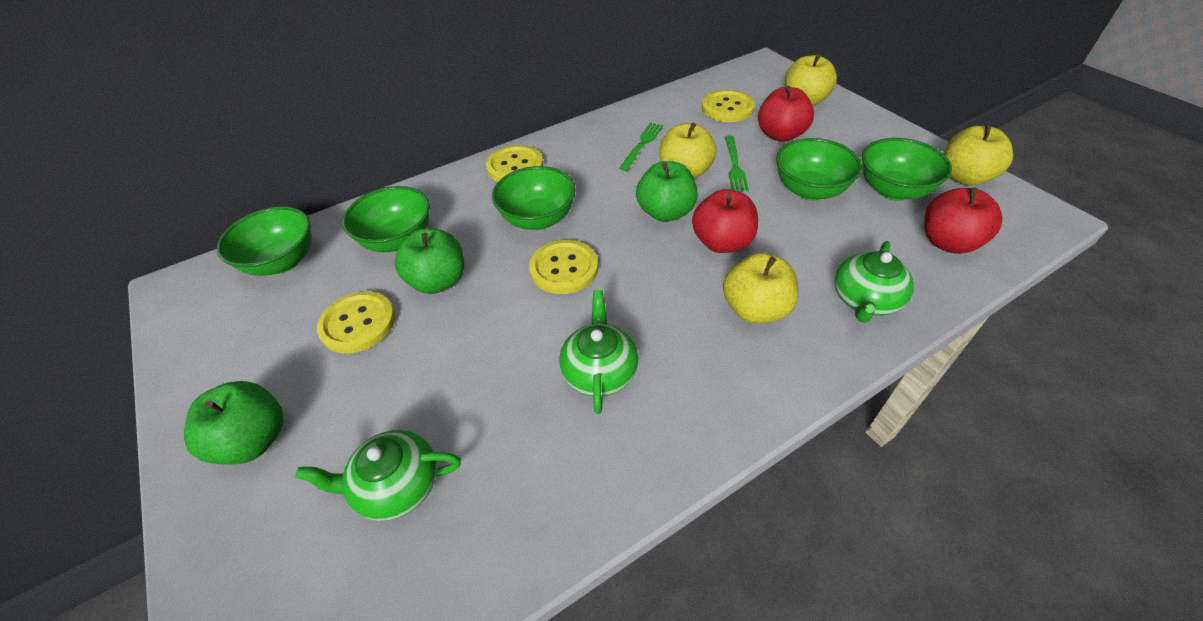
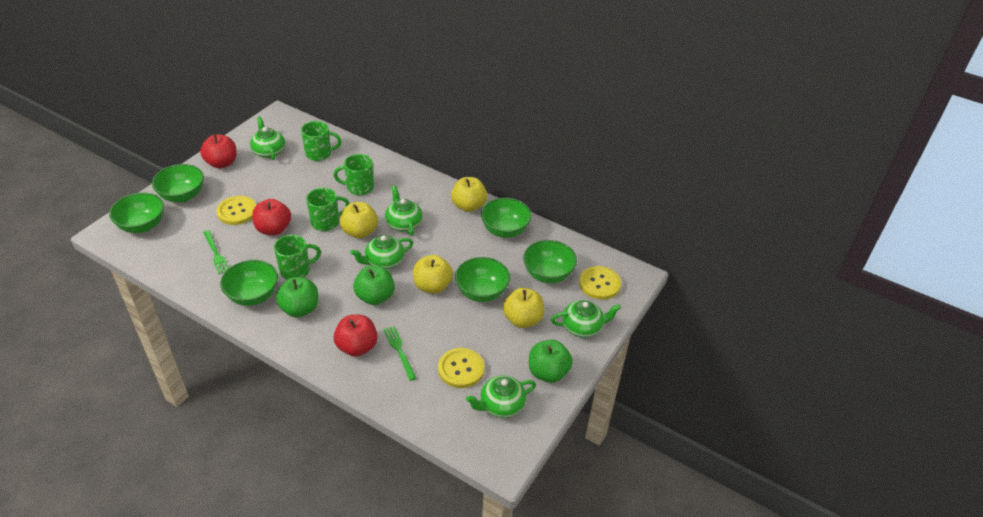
green bowl: [217,206,312,276] [342,186,430,252] [492,166,576,230] [776,138,862,200] [862,138,952,201] = 5 -> [109,192,164,233] [152,164,204,202] [220,260,278,306] [455,257,510,302] [481,198,532,238] [523,240,577,283] = 6
green mug: none = 0 -> [274,235,321,280] [301,121,341,161] [306,188,350,231] [333,154,374,195] = 4
green teapot: [295,430,461,521] [559,290,638,414] [835,241,914,323] = 3 -> [250,117,285,160] [351,235,413,269] [385,185,422,235] [466,375,536,418] [551,300,621,338] = 5
yellow button: [317,291,395,354] [486,145,543,182] [529,240,598,294] [702,90,755,122] = 4 -> [216,196,256,225] [438,348,484,388] [579,266,621,300] = 3

